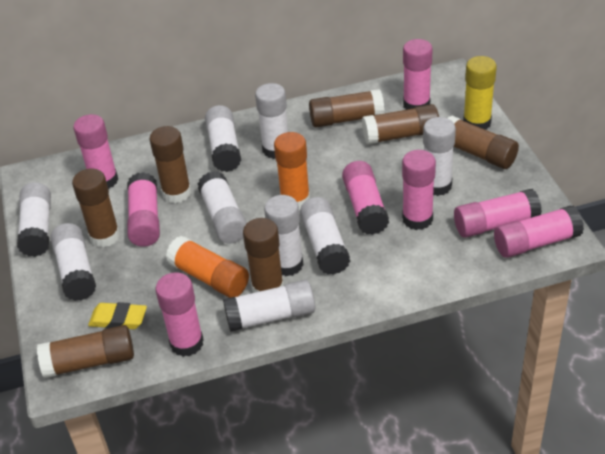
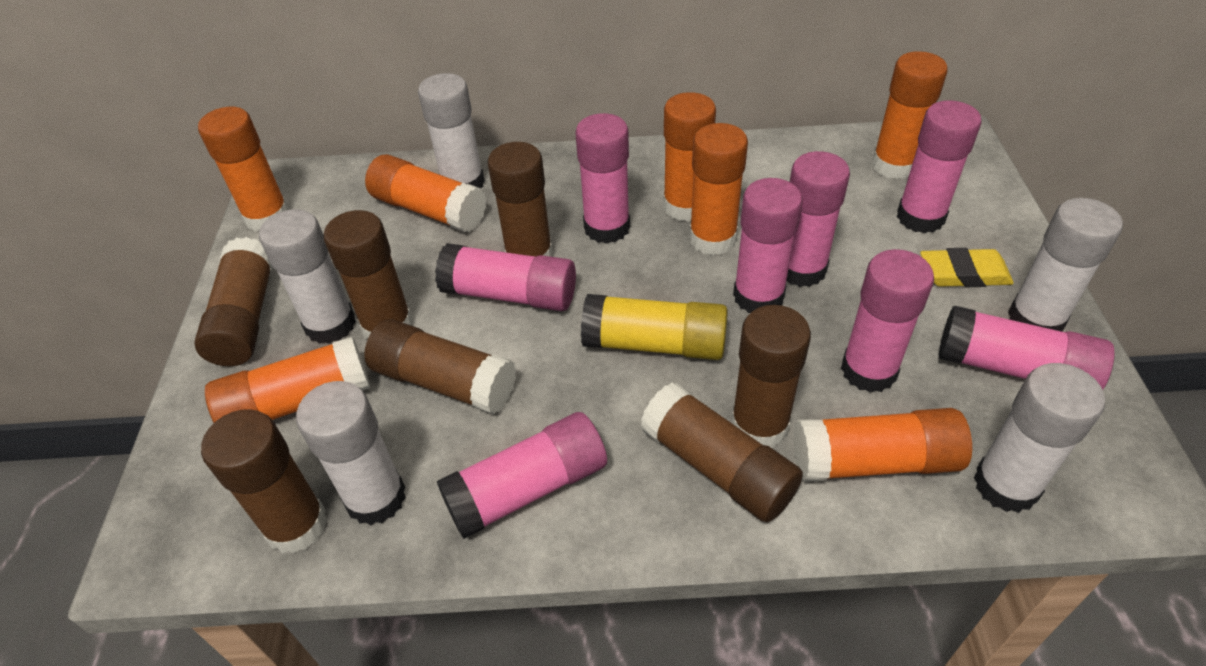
orange glue stick: [166,236,249,298] [274,132,310,210] = 2 -> [198,107,289,232] [205,336,370,423] [365,154,487,232] [663,92,716,222] [689,123,748,256] [793,408,972,482] [872,51,948,179] = 7
white glue stick: [17,182,51,257] [50,223,96,301] [198,171,247,244] [205,105,241,172] [223,280,315,332] [255,83,288,159] [264,195,303,276] [300,197,350,275] [423,117,456,196] = 9 -> [259,209,356,344] [296,381,406,525] [418,73,485,188] [974,363,1105,513] [1008,198,1123,332] = 5

